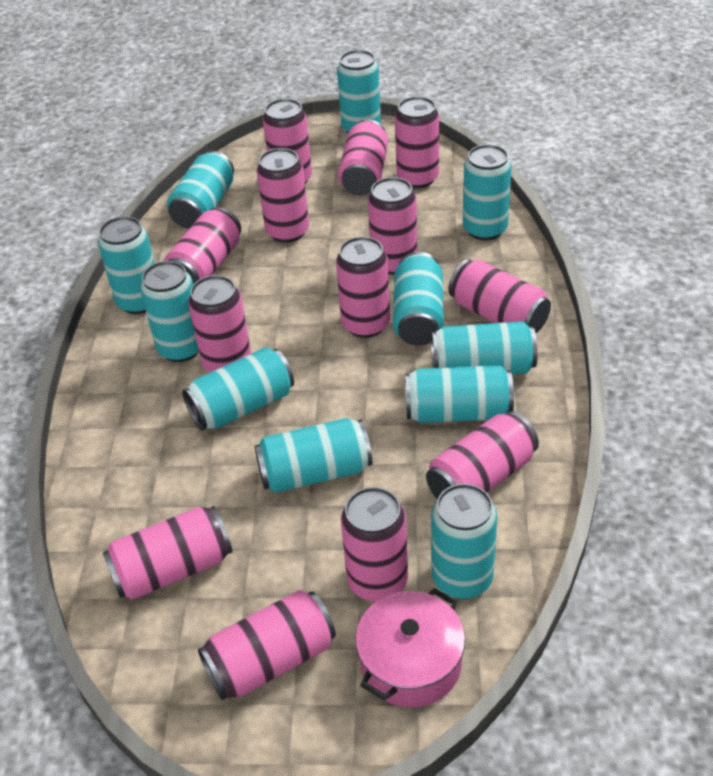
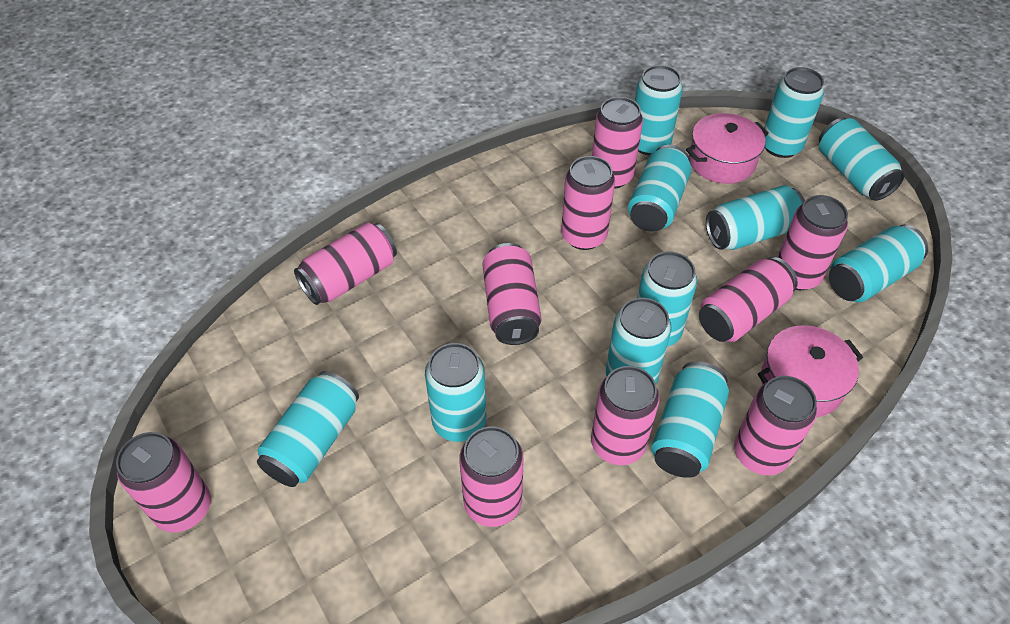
pink can: [103,506,232,600] [164,207,241,284] [188,275,251,372] [198,590,336,700] [257,148,309,243] [263,99,312,184] [336,237,390,338] [338,119,388,195] [341,487,408,601] [368,177,417,275] [395,96,439,188] [426,411,539,500] [449,259,551,333] = 13 -> [116,432,211,532] [294,223,397,305] [459,426,523,527] [483,243,541,345] [561,156,615,250] [591,366,660,465] [592,97,643,189] [699,257,798,342] [734,376,817,475] [778,195,848,290] = 10
pink pot: [355,588,465,708] = 1 -> [686,113,769,184] [758,325,863,417] = 2

